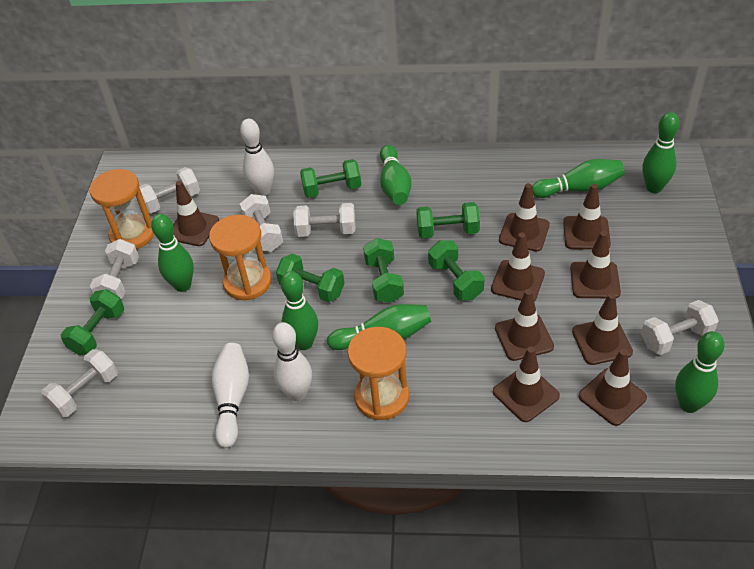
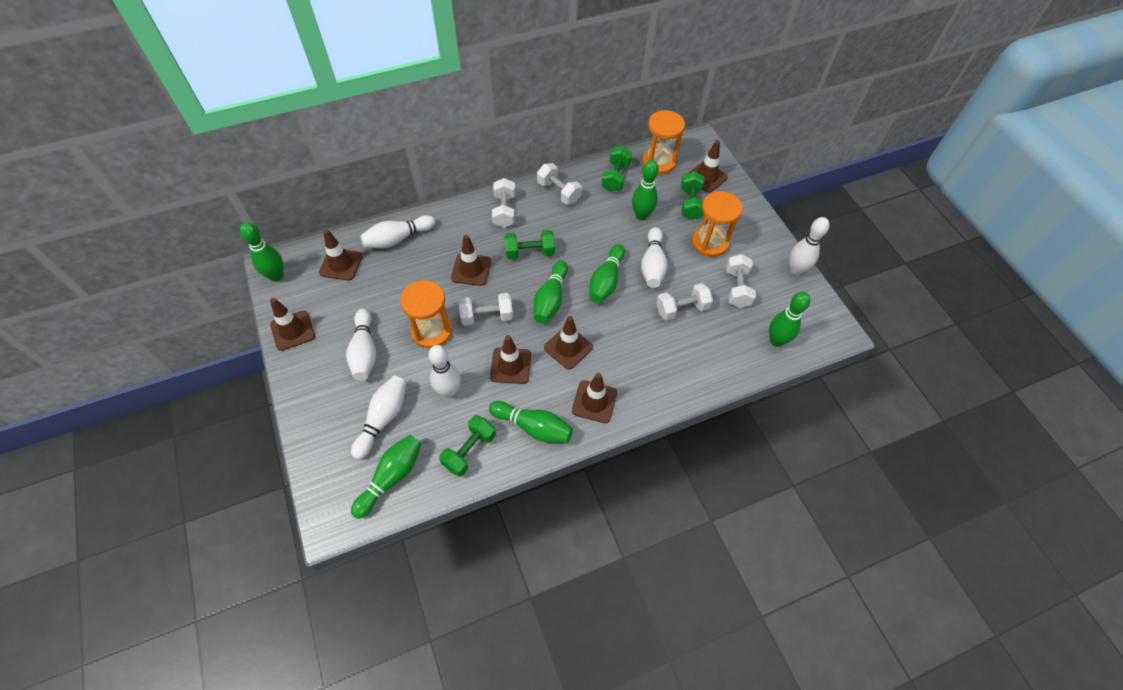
brown traffic cone: [173,181,219,246] [491,233,545,301] [493,346,560,422] [495,289,554,361] [499,183,550,251] [563,184,611,250] [570,231,621,298] [572,293,633,365] [578,349,647,426] = 9 -> [270,298,315,351] [319,229,362,281] [451,235,491,286] [490,335,531,384] [544,316,593,369] [572,373,617,423] [689,140,728,193] = 7
green dumbbell: [60,289,124,355] [276,254,345,302] [300,159,361,198] [363,238,404,303] [416,202,480,239] [428,240,485,301] = 6 -> [439,415,496,477] [504,230,555,259] [602,146,632,192] [681,171,704,220] = 4
white bowling pin: [212,343,249,448] [240,119,274,196] [272,322,312,401] = 3 -> [346,309,376,381] [351,376,406,460] [360,215,435,248] [428,345,461,398] [641,227,668,288] [789,217,830,275] = 6
white dumbbell: [41,349,118,417] [90,239,139,299] [139,167,200,213] [240,194,283,252] [293,203,356,237] [641,300,719,355] = 6 -> [459,293,513,326] [492,178,515,228] [537,163,582,205] [656,283,713,321] [726,254,756,308] = 5

